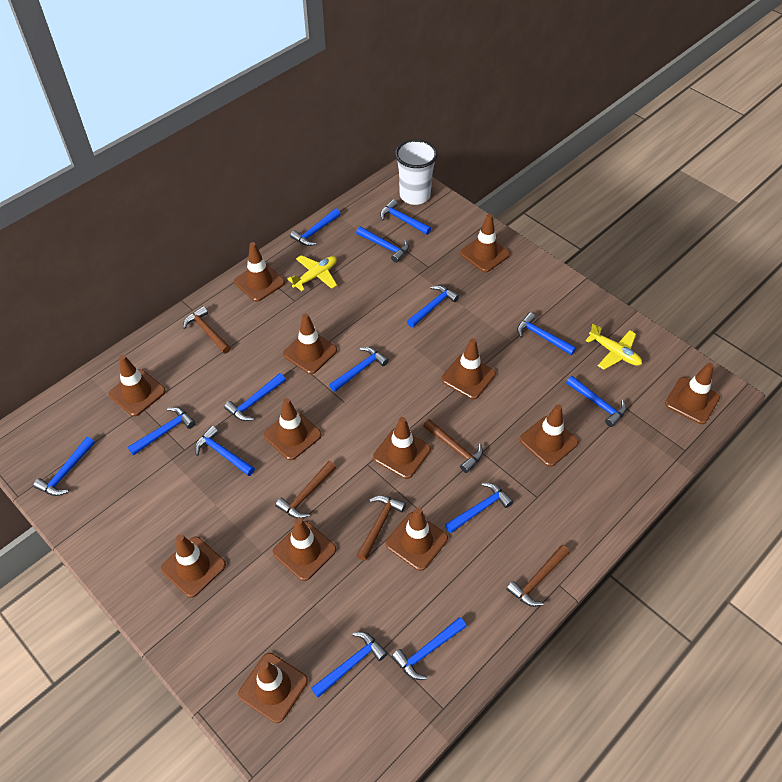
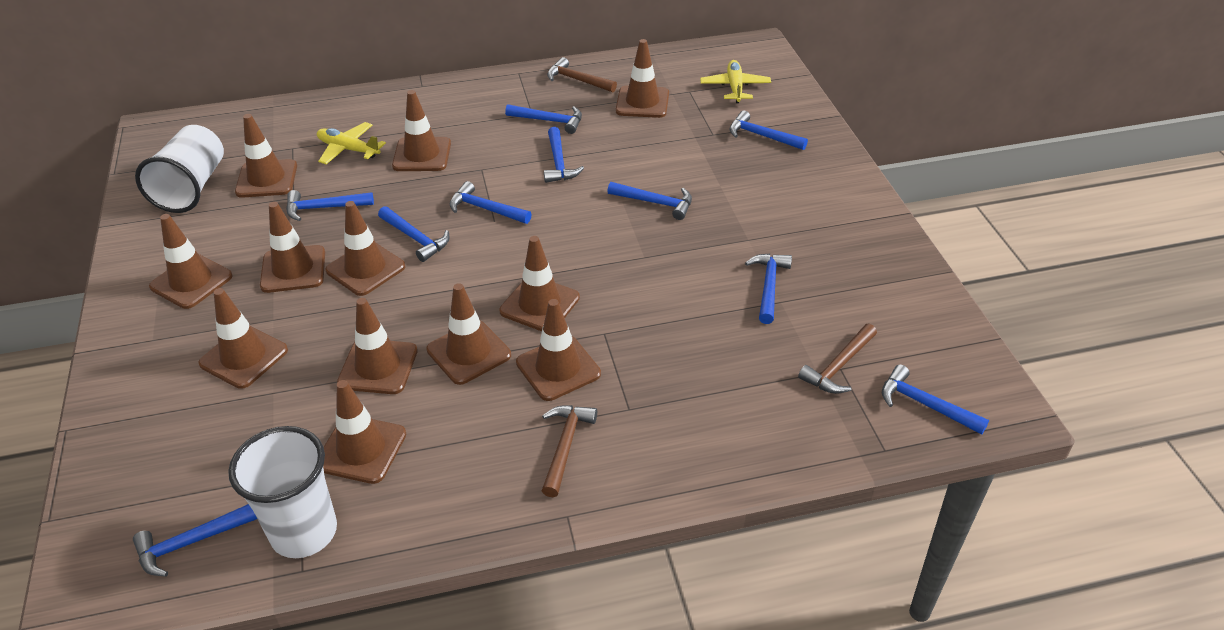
blue hammer: [33,437,95,496] [128,407,196,456] [195,426,255,476] [224,373,286,421] [290,209,340,246] [311,632,388,698] [329,347,389,392] [356,227,409,263] [380,199,431,235] [392,617,467,680] [407,285,459,328] [445,483,513,533] [517,312,576,355] [566,376,626,427] = 14 -> [133,504,257,577] [286,190,374,221] [378,206,450,262] [450,181,531,224] [505,104,582,134] [544,127,584,183] [607,182,692,220] [730,111,808,150] [745,254,792,324] [882,364,989,435] = 10
brown hammer: [183,306,231,354] [275,461,336,519] [357,495,406,561] [423,419,483,473] [506,545,570,607] = 5 -> [542,405,597,497] [547,57,617,92] [798,324,877,394] = 3
brown traffic cone: [108,355,166,416] [161,534,226,598] [234,242,285,302] [238,653,308,723] [263,398,322,460] [273,518,336,581] [283,313,337,374] [373,417,431,479] [385,508,448,571] [441,338,496,399] [460,214,510,272] [520,404,579,467] [665,363,720,424] = 13 -> [149,214,232,309] [198,288,288,389] [235,114,297,198] [260,202,325,293] [323,380,406,484] [325,201,405,296] [337,298,418,394] [392,90,451,171] [427,283,511,385] [499,236,580,331] [516,299,601,401] [616,39,669,118] = 12
white cup: [395,139,438,205] = 1 -> [135,125,224,213] [228,426,337,558] = 2

